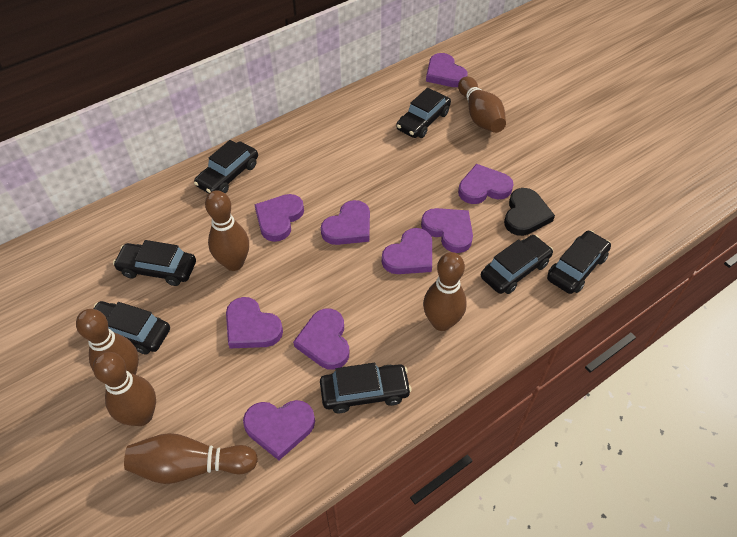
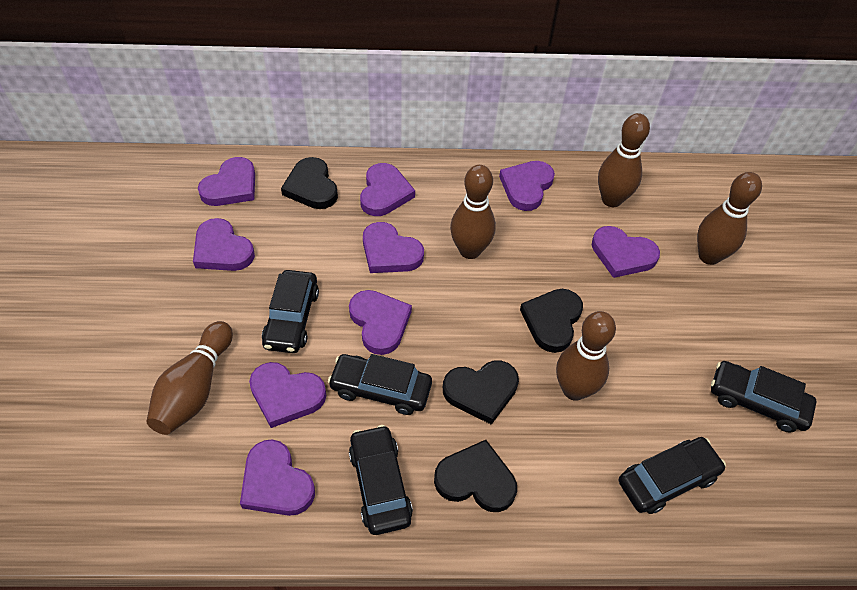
black car: [94,301,170,355] [113,240,196,286] [194,140,258,194] [320,363,412,413] [396,88,451,138] [481,235,553,294] [547,230,611,294] = 7 -> [262,270,319,353] [328,354,432,415] [349,425,413,535] [619,437,726,514] [711,361,817,432] = 5
black heart: [504,188,555,236] = 1 -> [281,157,338,209] [434,440,517,512] [443,360,519,425] [520,289,583,353] = 4
brown bowling pin: [76,309,139,375] [93,352,156,426] [124,433,258,484] [205,190,249,271] [423,252,467,331] [458,77,506,133] = 6 -> [146,321,233,435] [450,165,496,259] [556,311,616,401] [598,113,650,207] [697,172,762,265] = 5

